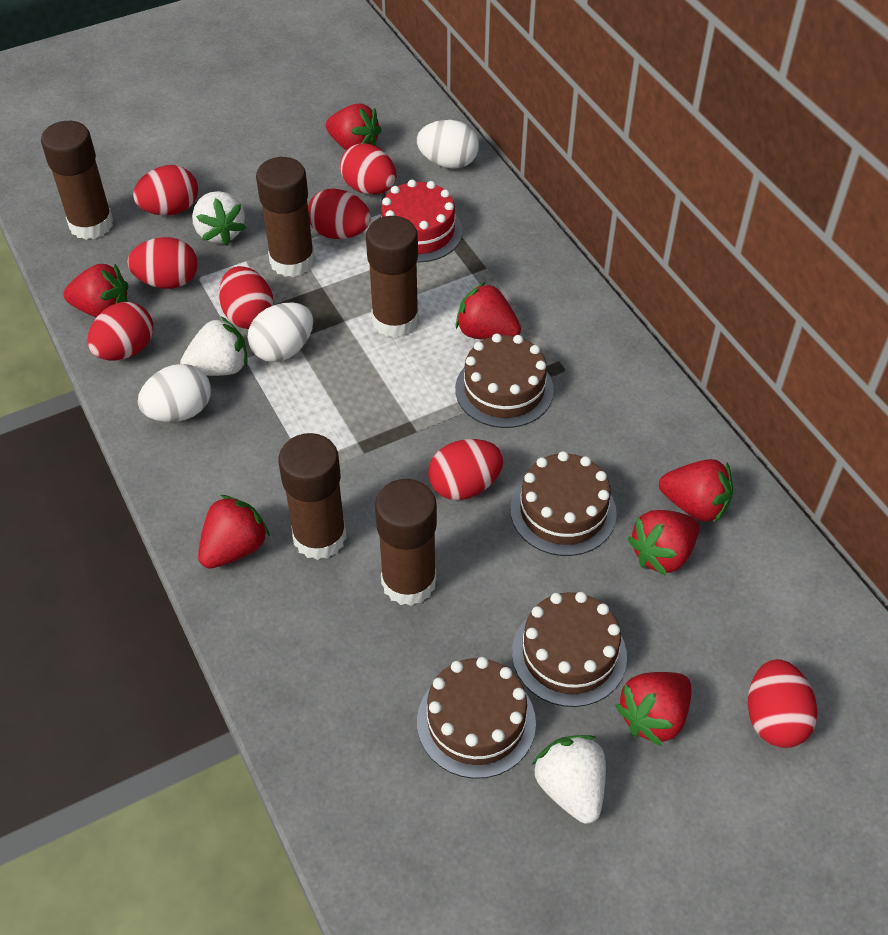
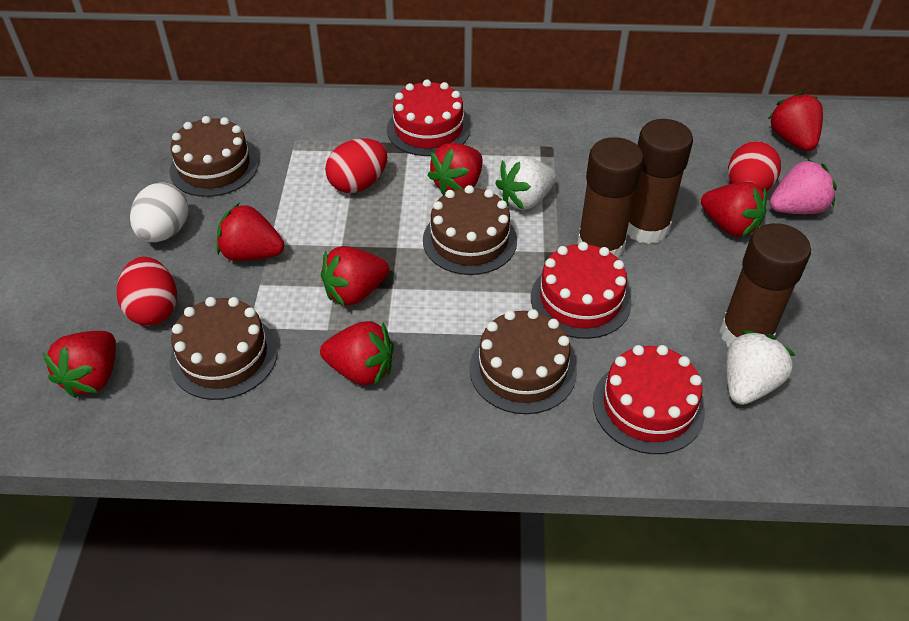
brown glue stick: [41,121,114,240] [256,157,315,277] [278,433,347,560] [366,216,419,338] [375,479,437,606] = 5 -> [577,137,644,259] [627,119,693,244] [720,223,811,347] = 3
pink strawberry: none = 0 -> [770,159,837,214] = 1
red cake: [379,180,463,263] = 1 -> [387,79,470,156] [531,242,632,339] [593,345,705,454] = 3
red egg: [87,302,153,360] [127,237,198,289] [133,165,198,216] [219,266,274,329] [308,189,371,239] [340,143,397,195] [428,439,504,500] [748,659,817,748] = 8 -> [117,257,177,326] [325,138,387,193] [728,141,781,191] = 3
white egg: [138,364,211,422] [248,303,313,362] [417,120,479,169] = 3 -> [130,183,189,242] = 1
white strawberry: [180,317,248,376] [192,191,246,245] [532,735,606,824] = 3 -> [495,156,556,210] [727,330,795,405] = 2

